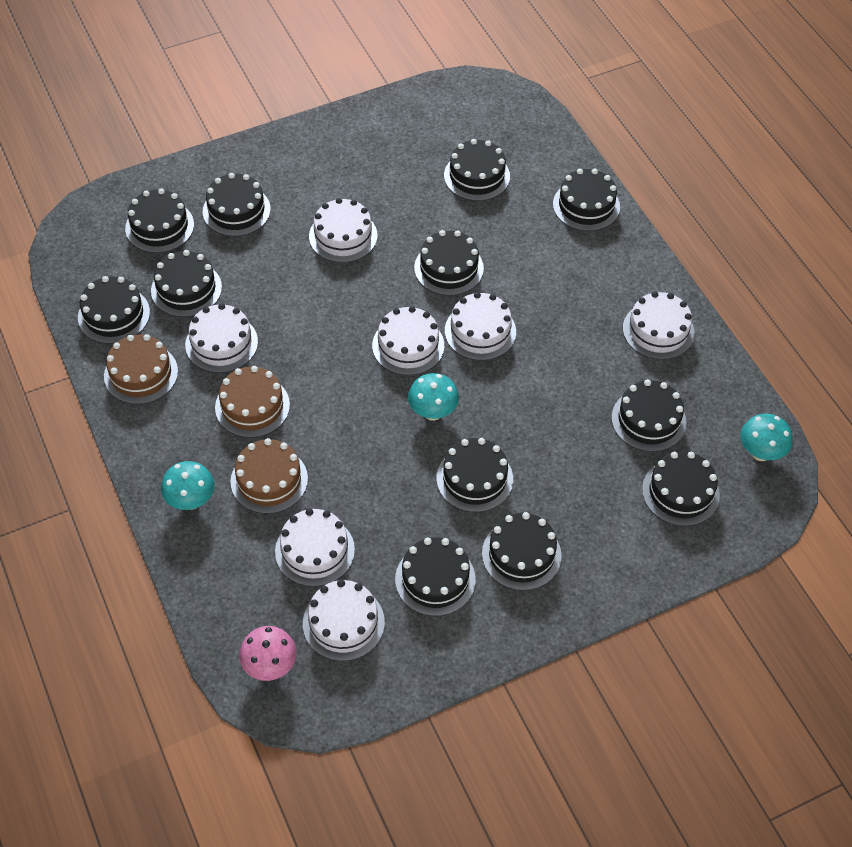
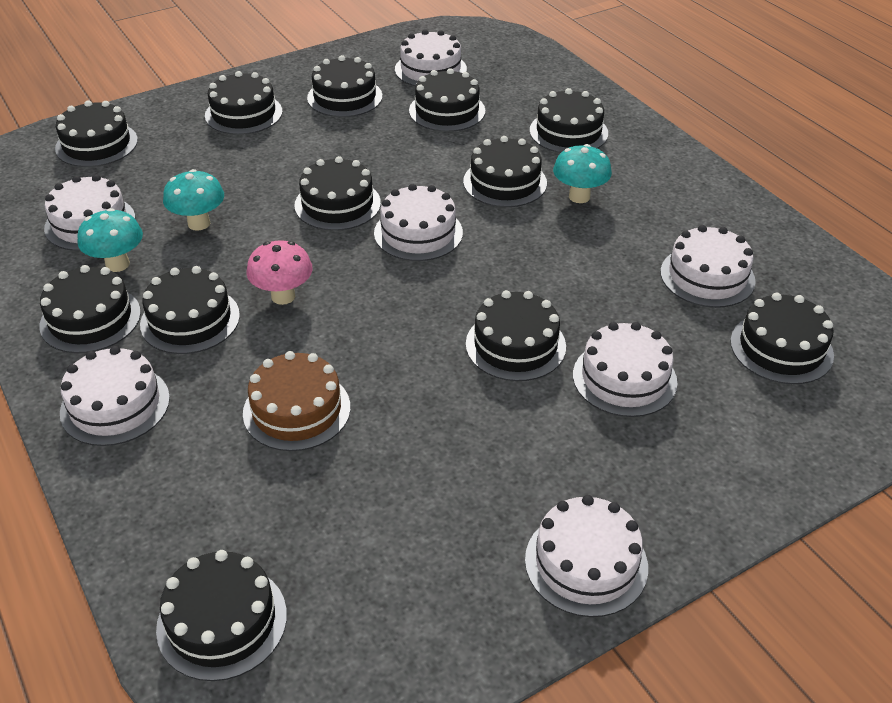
brown cake: [104,334,178,404] [215,366,290,438] [230,438,308,514] = 3 -> [243,351,351,451] = 1

